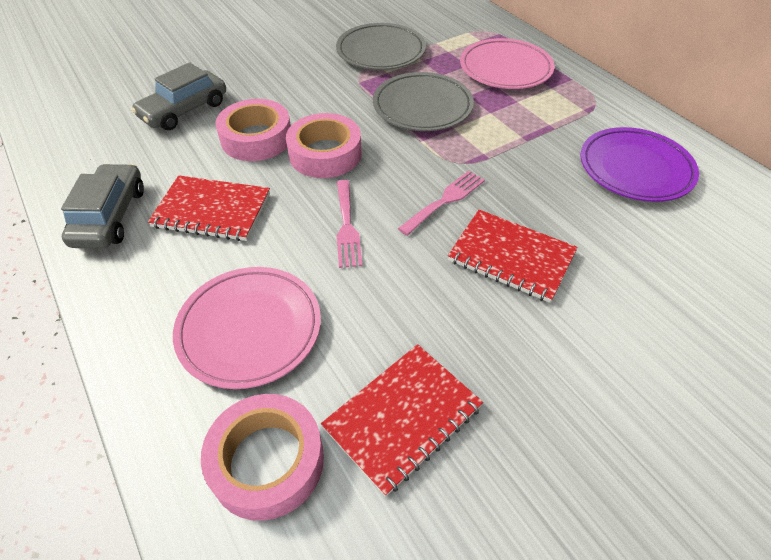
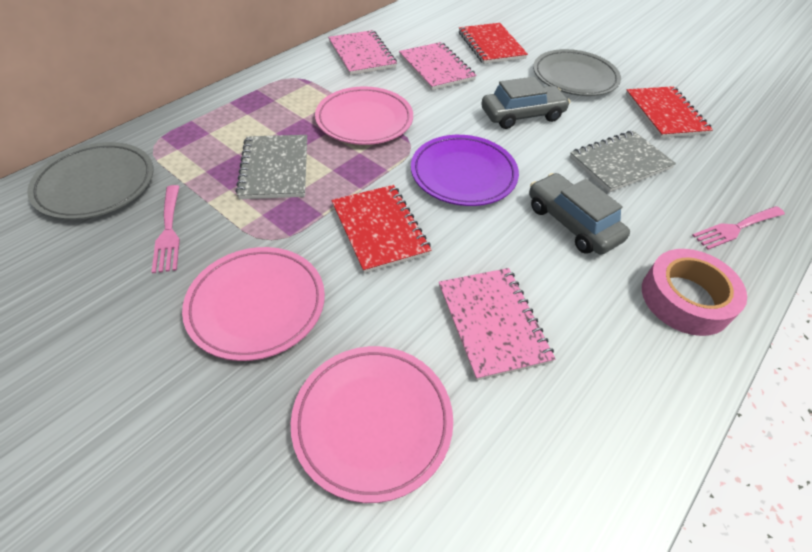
grey notebook: none = 0 -> [235,135,307,199] [570,131,676,192] = 2
pink notebook: none = 0 -> [328,30,397,75] [399,42,476,90] [439,268,556,381] = 3
pink plate: [173,267,321,389] [460,38,555,89] = 2 -> [182,247,325,361] [291,346,453,503] [315,86,413,145] = 3
pink tape: [201,394,324,521] [216,99,291,161] [286,113,362,178] = 3 -> [642,249,747,336] = 1

